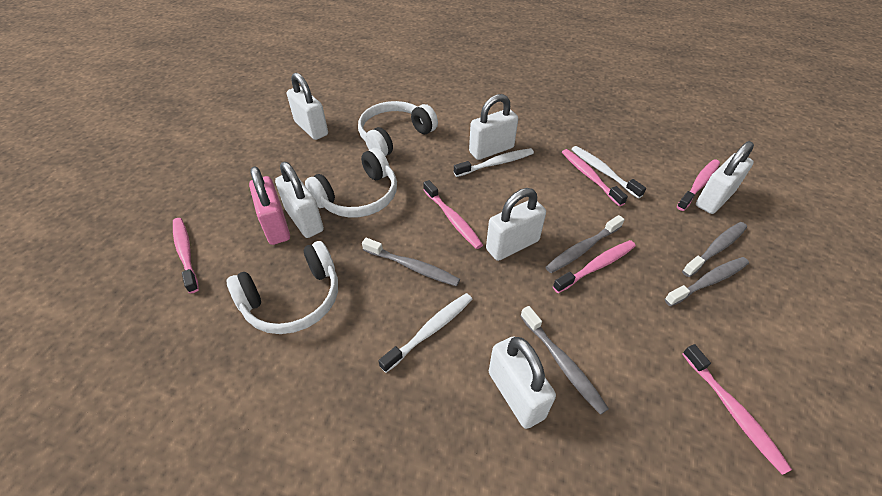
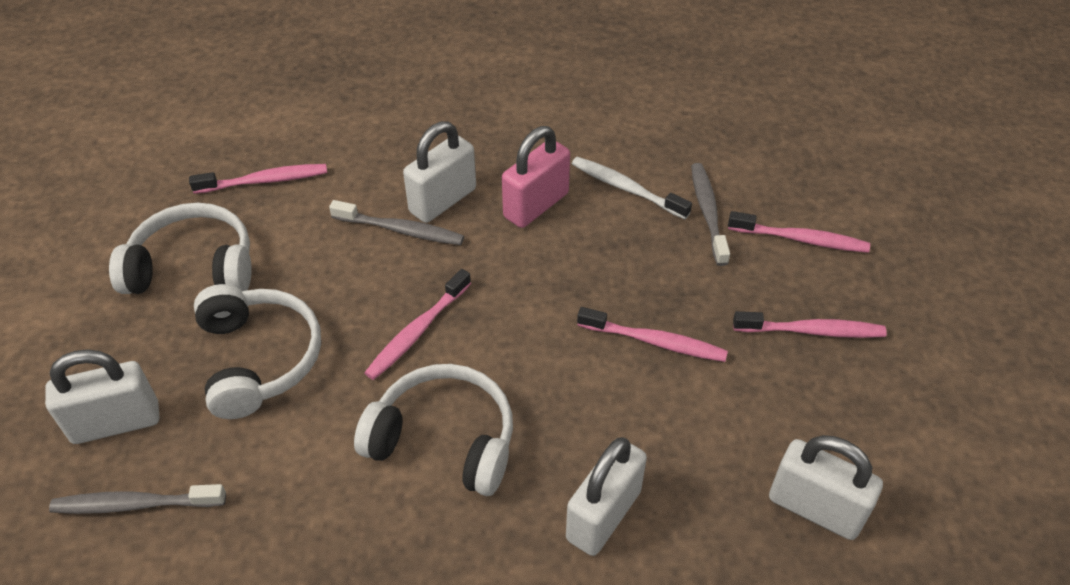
grey toothbrush: [362,238,460,286] [520,306,609,415] [546,215,625,273] [664,257,749,306] [682,222,747,277] = 5 -> [49,484,226,514] [329,200,464,245] [691,163,730,266] = 3
pink toothbrush: [173,218,199,294] [423,180,483,249] [553,240,636,293] [562,149,628,206] [677,159,720,211] [682,344,792,475] = 6 -> [189,164,327,194] [364,269,471,380] [577,307,728,362] [728,211,870,253] [733,311,887,338] = 5
white padlock: [275,162,324,238] [287,73,328,140] [469,94,518,160] [486,188,546,261] [489,336,556,429] [696,141,754,214] = 6 -> [45,349,159,444] [403,121,476,223] [566,437,647,556] [769,435,883,540] = 4
white toothbrush: [378,293,472,373] [454,148,534,177] [571,146,646,199] = 3 -> [572,157,692,219] = 1

